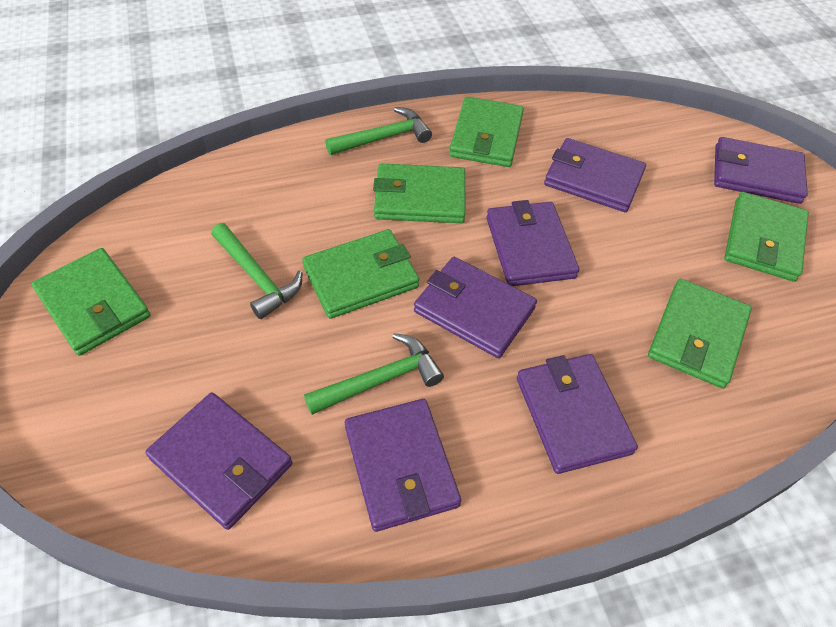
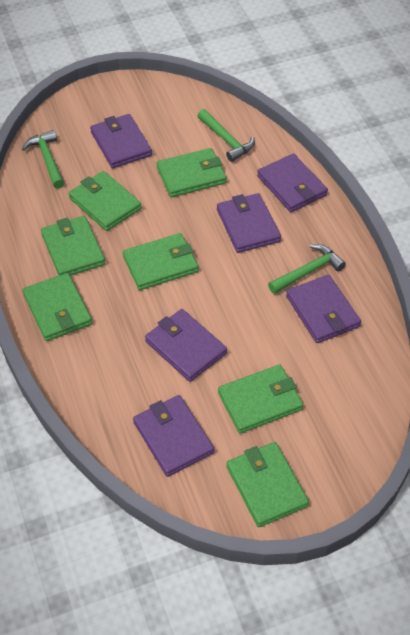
green wallet: [31,248,151,356] [302,229,419,319] [373,163,465,223] [449,97,524,167] [648,279,752,389] [724,192,809,282] = 6 -> [23,273,92,341] [41,216,105,276] [69,171,142,231] [123,233,199,290] [157,148,227,197] [218,365,303,434] [227,442,309,527] = 7
purple wallet: [145,392,292,530] [345,399,461,532] [414,257,537,358] [486,200,579,286] [517,354,638,474] [544,138,646,212] [714,137,808,204] = 7 -> [90,114,152,168] [133,395,214,477] [145,309,227,382] [217,193,281,253] [257,154,328,212] [286,275,361,343] = 6

